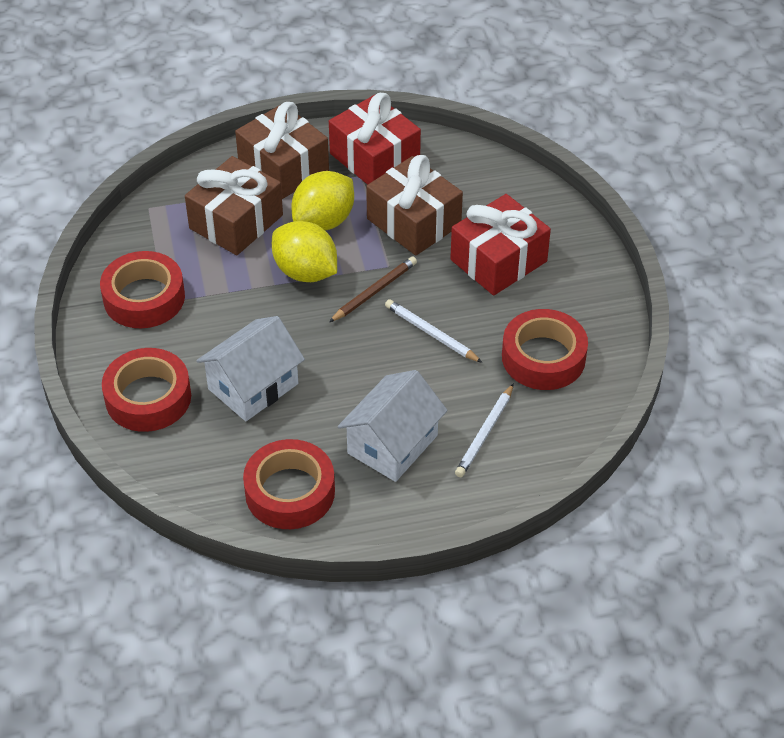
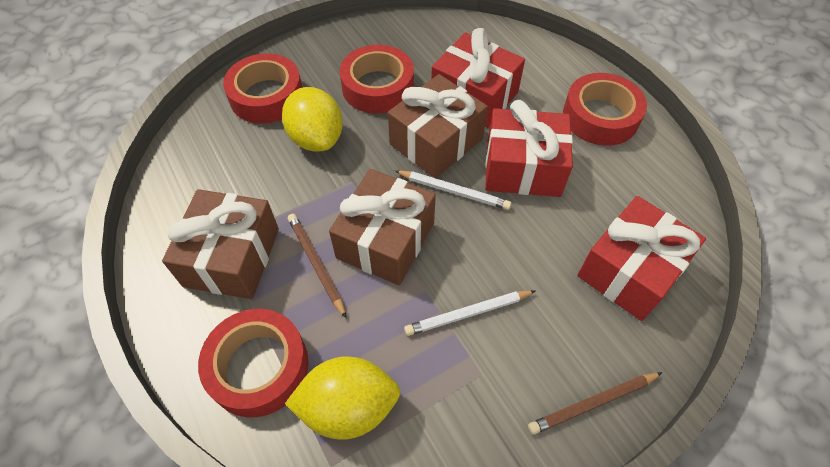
brown pencil: [329,257,417,322] = 1 -> [288,214,346,318] [528,372,663,434] = 2
red gift: [329,93,421,185] [450,194,551,295] = 2 -> [431,28,525,128] [485,100,573,197] [577,196,706,321] = 3
white house: [196,316,305,421] [338,370,448,482] = 2 -> none = 0

